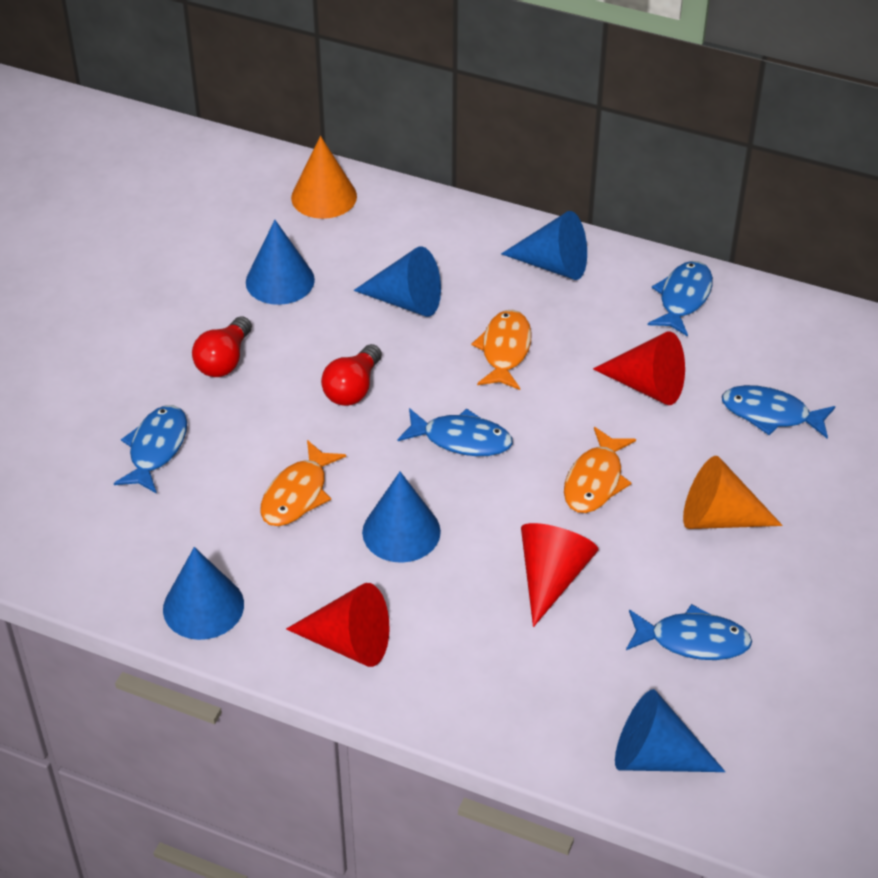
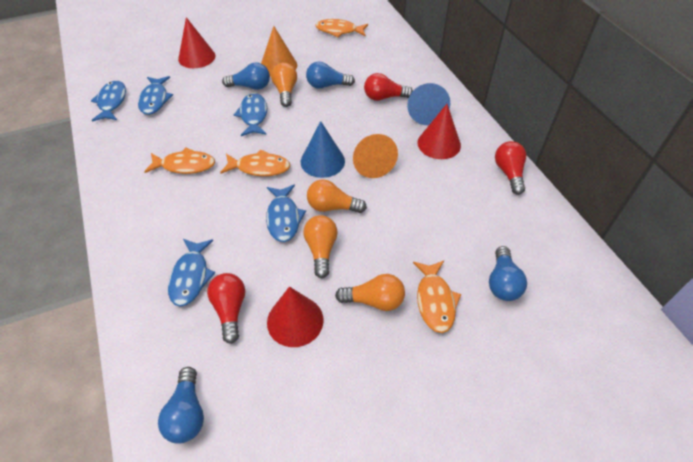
blue cone: [163,547,244,640] [246,220,315,305] [353,246,441,317] [362,472,441,563] [501,211,587,280] [615,689,725,772] = 6 -> [301,121,345,178] [407,83,450,125] = 2
blue light bulb: none = 0 -> [158,367,204,444] [222,62,270,90] [306,61,355,89] [489,246,527,301] = 4
orange fish: [260,440,346,526] [471,310,532,390] [564,427,636,513] = 3 -> [144,148,215,174] [220,149,290,176] [315,19,368,37] [413,260,461,333] = 4
orange light bulb: none = 0 -> [271,63,297,107] [303,215,338,278] [307,179,367,213] [335,274,405,311] = 4
red light bulb: [192,316,252,377] [321,344,382,406] = 2 -> [207,273,245,344] [364,73,413,101] [495,141,526,195] = 3

